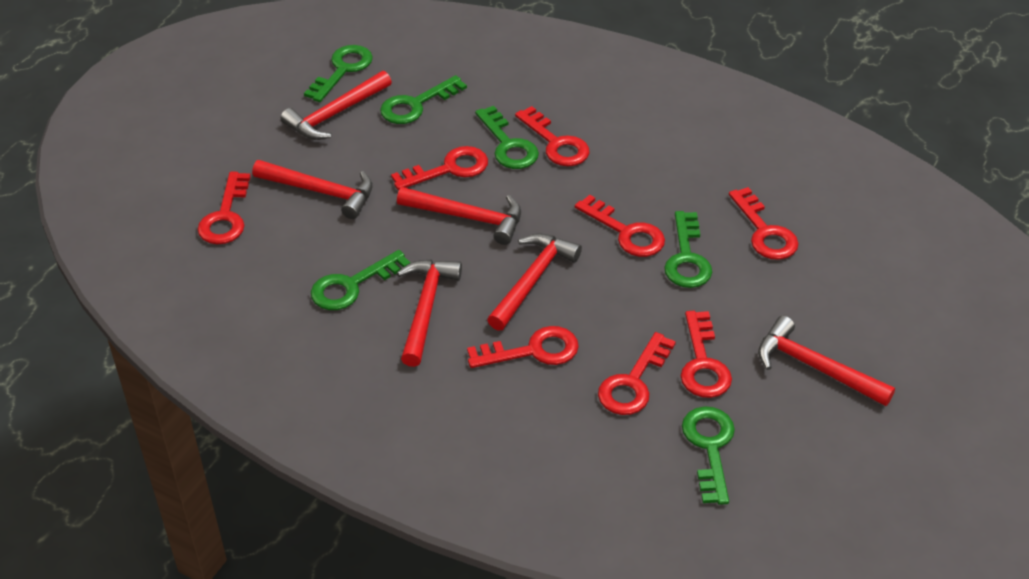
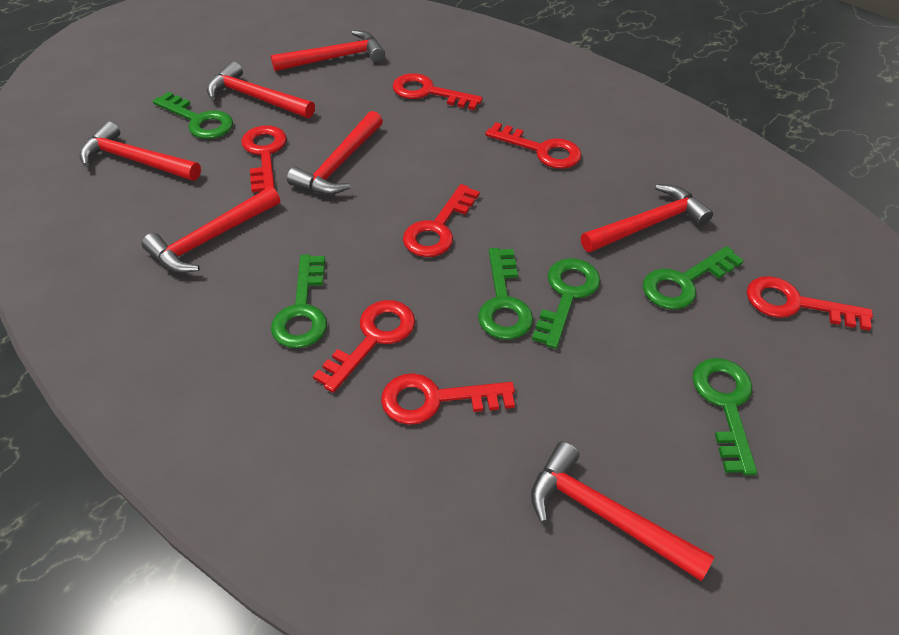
red hammer: [252,160,373,219] [281,71,392,140] [397,187,521,245] [397,260,462,367] [487,234,582,331] [758,316,895,406] = 6 -> [80,121,201,181] [141,186,280,273] [207,61,315,118] [271,30,385,71] [287,111,383,195] [531,441,714,581] [581,184,713,252] = 7
red key: [197,172,251,244] [391,146,488,190] [467,326,579,368] [515,106,589,166] [575,195,665,257] [598,332,676,415] [681,311,732,398] [729,187,799,260] = 8 -> [241,125,287,193] [313,300,415,393] [381,373,515,425] [393,73,483,110] [403,184,480,257] [485,122,582,169] [746,276,873,331] = 7

